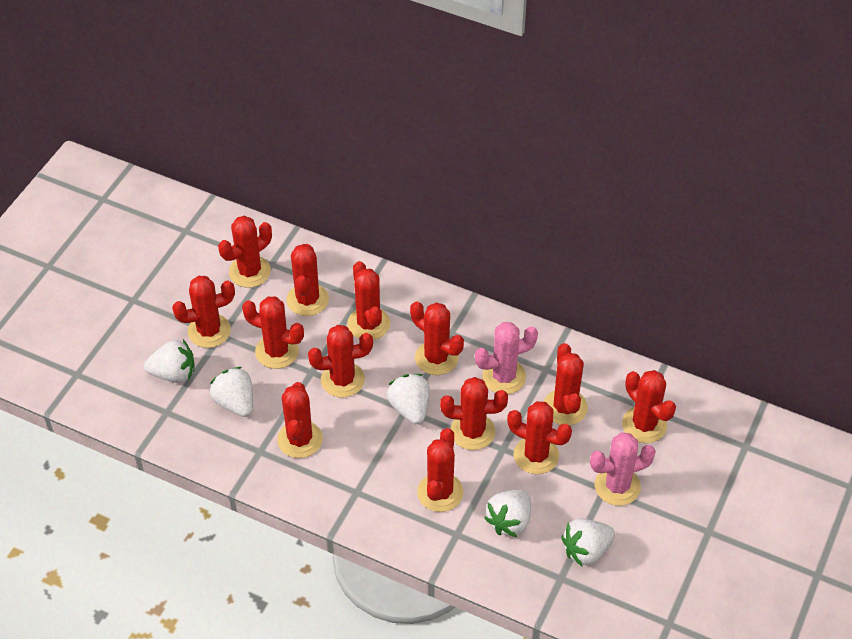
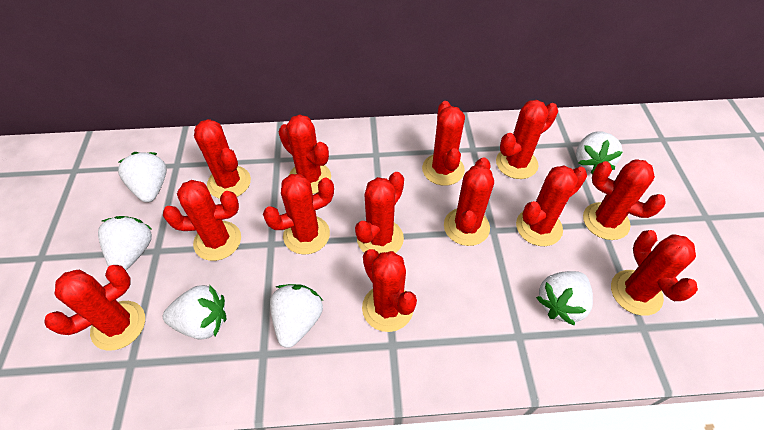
pink cactus: [475,322,538,394] [590,432,656,506] = 2 -> none = 0
white strawberry: [144,340,195,383] [210,367,253,417] [387,374,430,424] [484,490,531,537] [561,519,615,566] = 5 -> [98,216,153,270] [118,152,167,203] [163,285,226,340] [270,284,323,348] [536,271,593,326] [576,131,623,175] = 6

